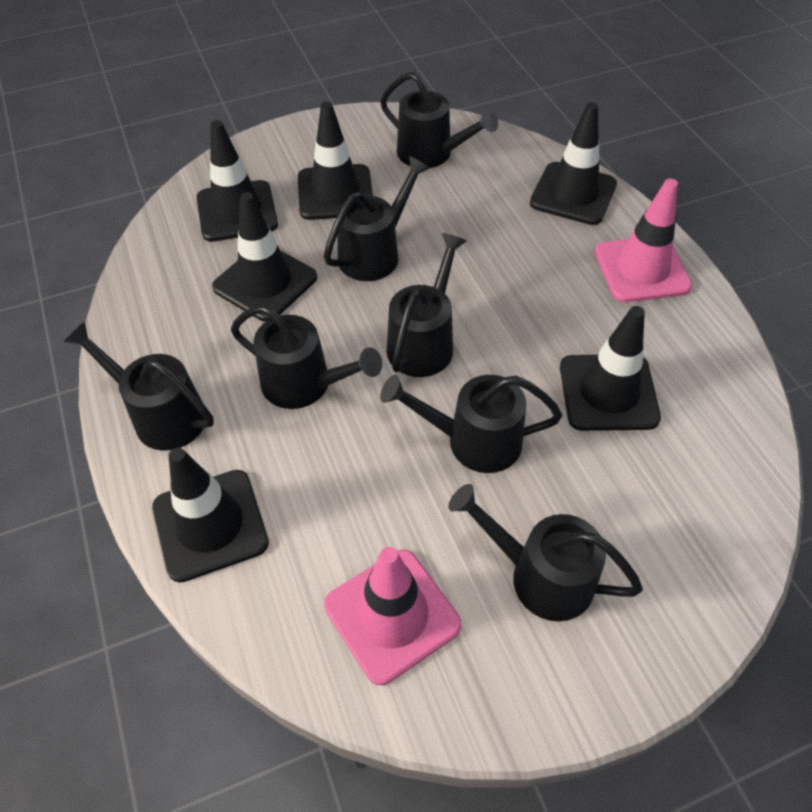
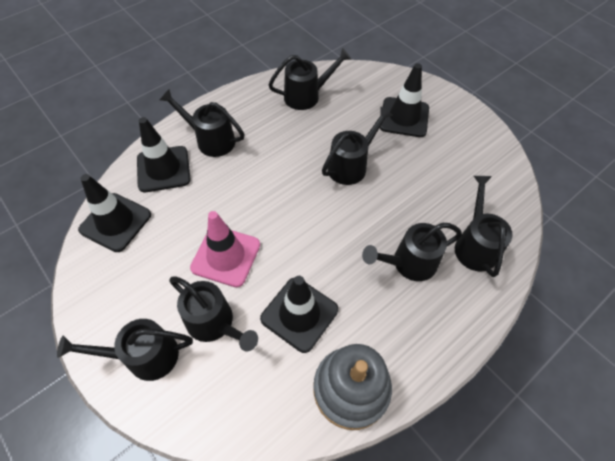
black traffic cone: [152,448,269,583] [197,120,278,242] [212,192,317,322] [298,102,373,220] [530,102,617,225] [560,306,661,431] = 6 -> [78,174,151,252] [137,117,191,192] [260,276,338,353] [380,63,429,137] = 4
grey stacking toy: none = 0 -> [314,344,392,430] = 1
pink traffic cone: [324,547,462,685] [595,178,692,302] = 2 -> [190,211,260,287] = 1

